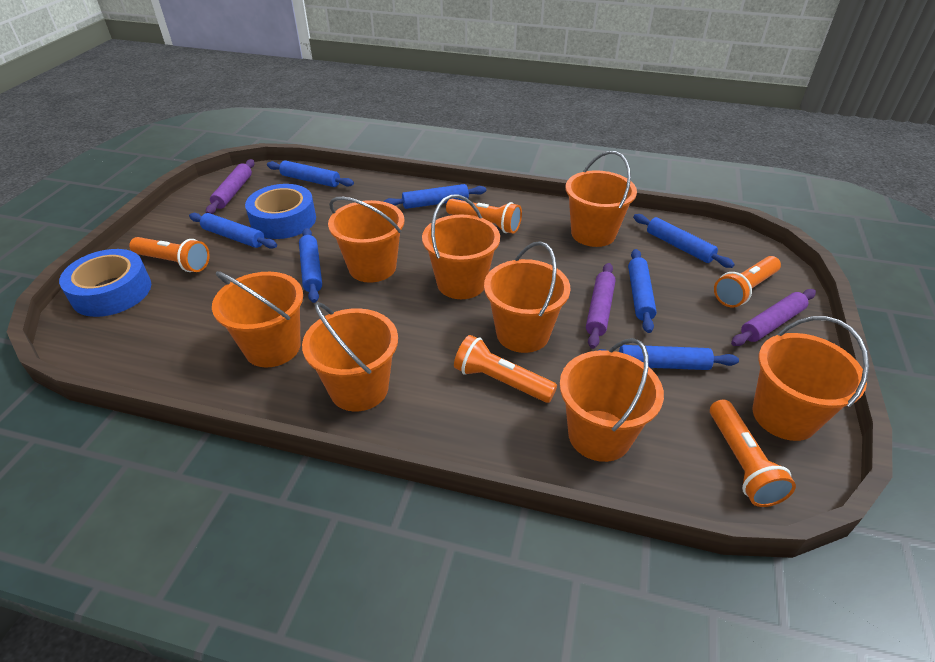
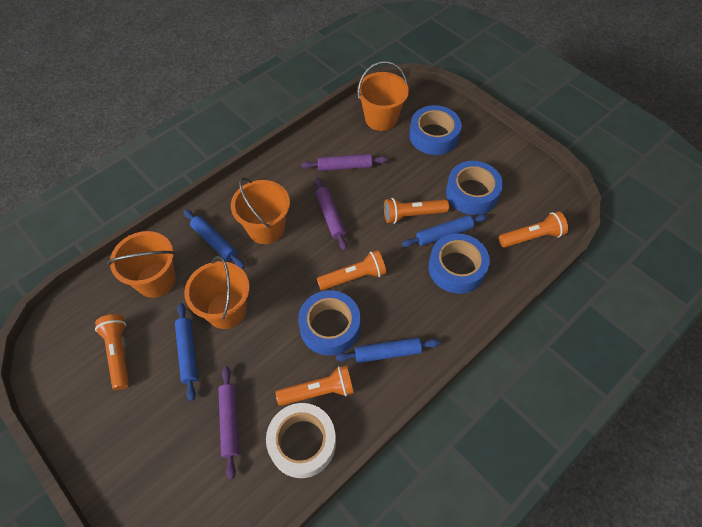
blue rolling pin: [189,213,277,249] [267,160,354,187] [299,228,322,303] [383,184,486,209] [597,345,739,370] [628,249,657,333] [633,214,735,268] = 7 -> [175,303,198,401] [183,209,245,269] [336,337,440,363] [402,214,488,247] = 4
blue tape: [59,249,151,317] [245,184,316,239] = 2 -> [298,290,360,355] [409,105,462,155] [428,233,490,294] [446,161,503,215] = 4
orange bucket: [212,271,303,367] [302,302,398,412] [328,197,404,283] [422,194,500,299] [484,241,570,353] [559,338,664,462] [566,151,637,247] [753,316,869,441] = 8 -> [107,231,176,298] [184,256,250,329] [231,178,290,244] [357,61,409,131] = 4
white tape: none = 0 -> [266,403,336,478] = 1

